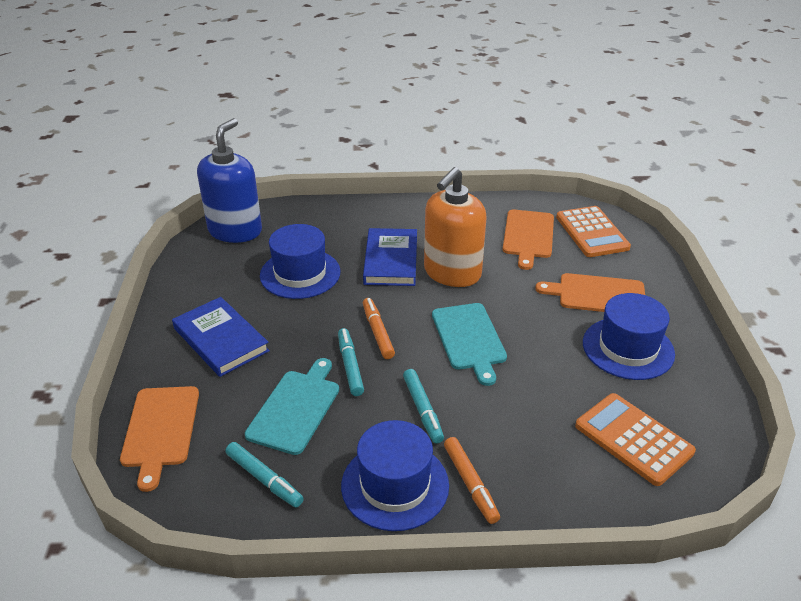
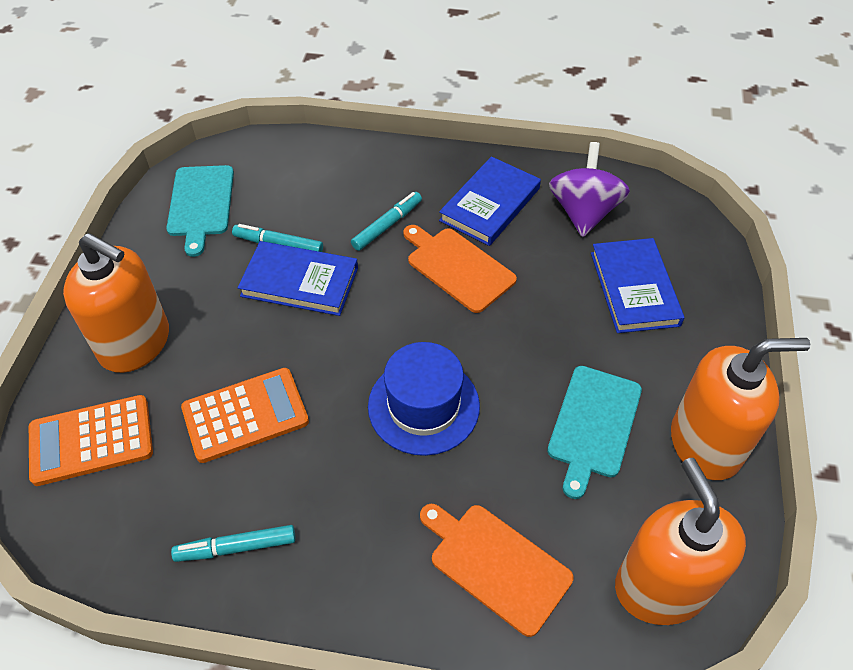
blue book: [172,297,270,377] [363,228,417,286] = 2 -> [238,241,358,316] [439,157,541,246] [591,238,685,333] = 3
blue hat: [260,224,340,299] [341,420,449,531] [583,293,675,380] = 3 -> [368,342,480,456] = 1
blue soap dispenser: [197,118,262,243] = 1 -> none = 0
orange cutting board: [120,386,199,492] [503,210,554,270] [535,273,645,312] = 3 -> [403,225,517,313] [420,504,574,637] = 2
orange marker: [363,298,395,359] [444,437,500,524] = 2 -> none = 0
orange soap dispenser: [424,167,487,287] = 1 -> [63,233,169,373] [615,458,746,625] [671,338,810,480] = 3
purple spinning top: none = 0 -> [549,142,630,237] = 1

